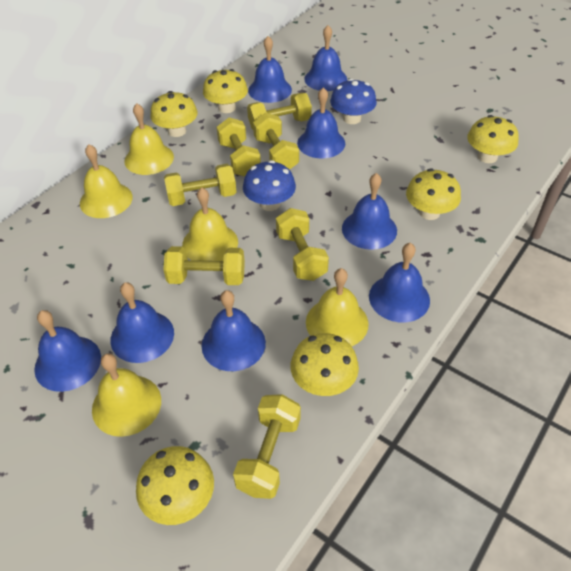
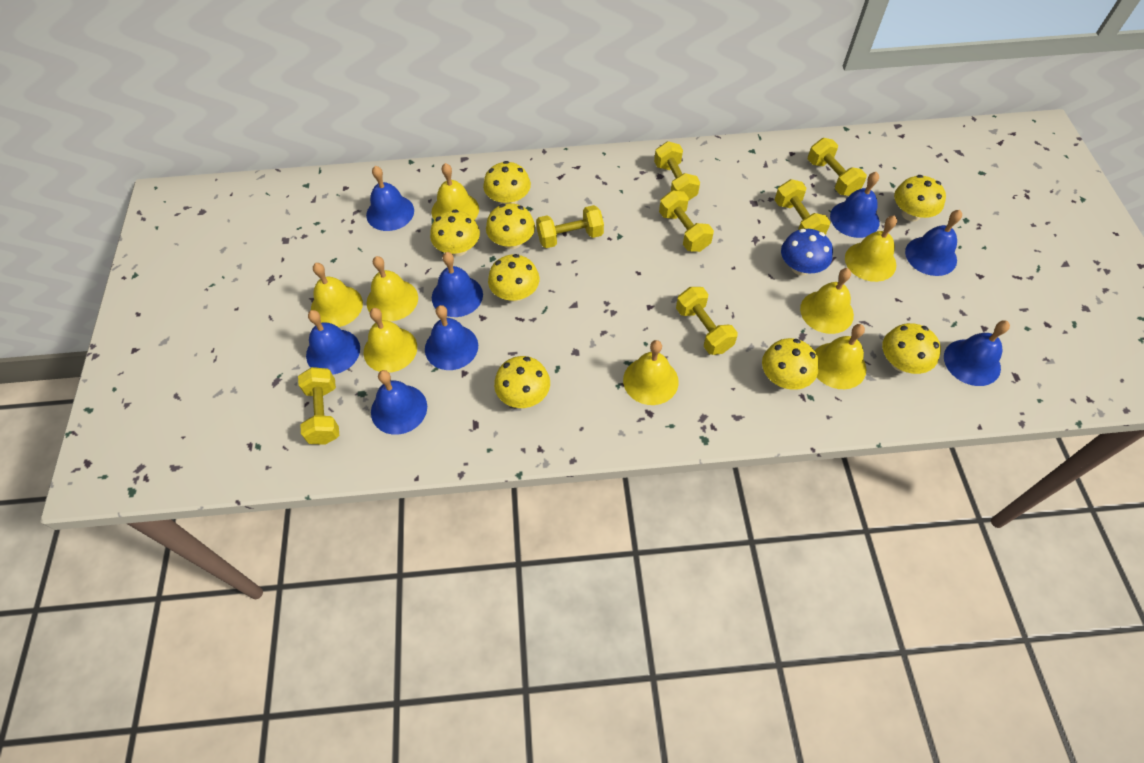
blue mushroom: [243,160,296,211] [330,79,377,124] = 2 -> [781,229,833,276] = 1
yellow bell: [80,144,133,218] [92,353,161,437] [125,103,174,175] [182,187,238,261] [306,268,368,346] = 5 -> [311,263,363,327] [364,308,417,373] [367,256,418,321] [432,163,479,220] [623,340,679,405] [800,268,854,334] [815,324,866,389] [845,216,897,282] = 8
yellow mushroom: [136,446,214,525] [151,91,198,137] [203,69,248,113] [291,333,359,396] [406,168,461,220] [467,115,519,163] = 6 -> [430,209,480,256] [483,161,531,204] [486,203,535,249] [488,254,539,302] [494,356,550,408] [762,338,819,390] [882,323,941,374] [894,175,946,222] = 8

